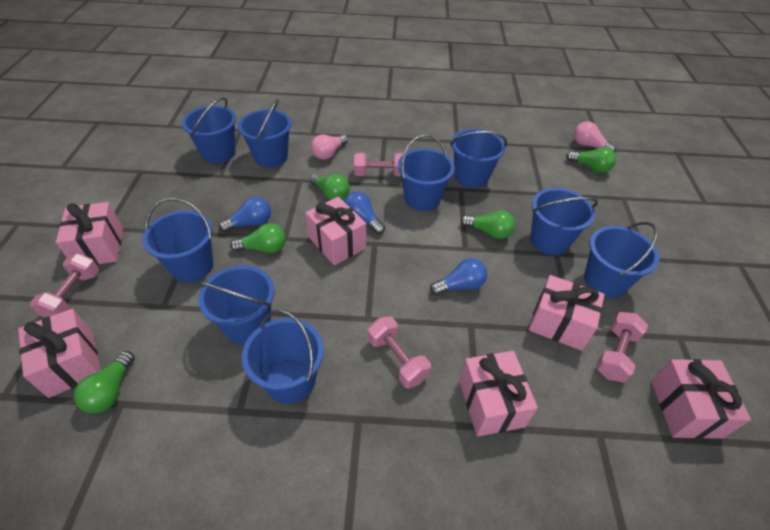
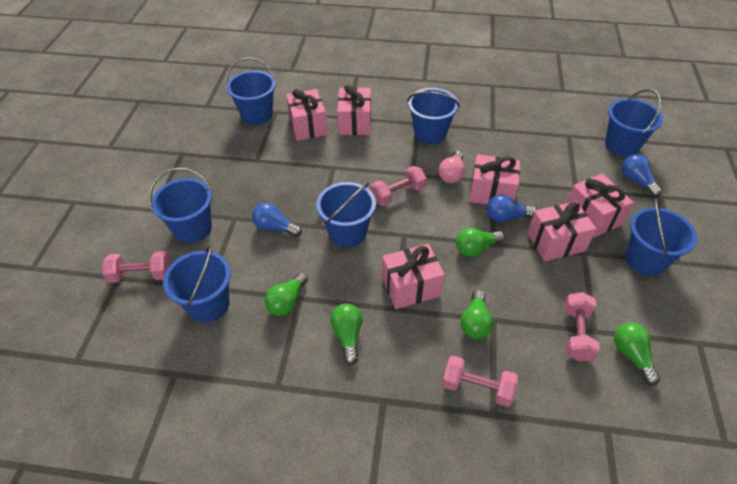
blue bucket: [142,198,213,282] [182,97,236,164] [198,265,274,345] [238,99,291,168] [242,310,324,404] [398,134,455,211] [450,128,507,188] [531,188,598,255] [584,222,659,298] = 9 -> [149,168,212,243] [163,245,231,322] [225,58,276,125] [316,182,376,248] [407,88,460,144] [605,89,663,156] [625,199,697,276] = 7
pink light bulb: [311,134,348,160] [574,121,616,153] = 2 -> [439,151,465,183] = 1

